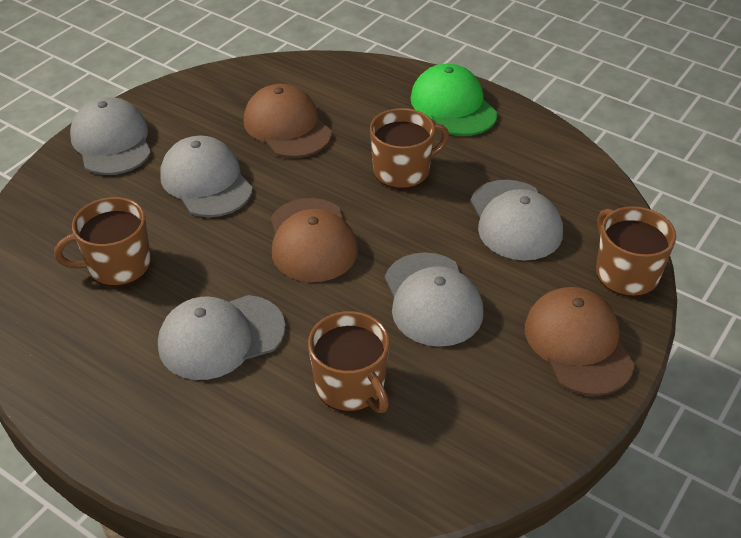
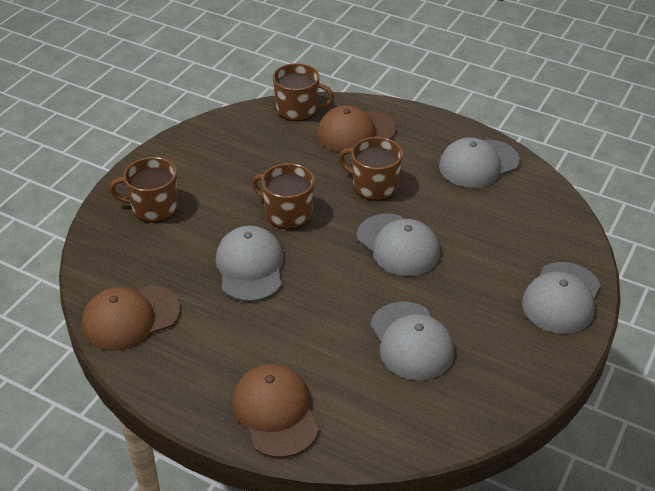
green cap: [410,64,498,136] = 1 -> none = 0

